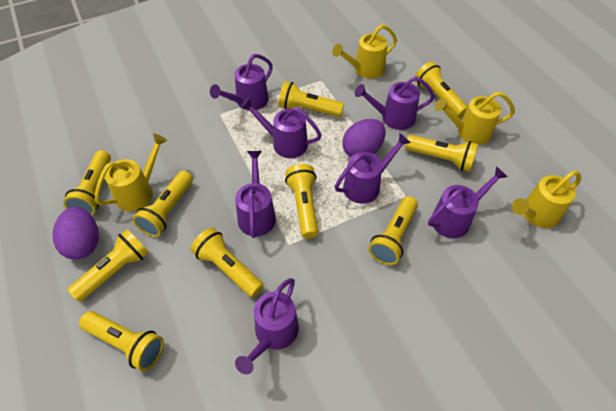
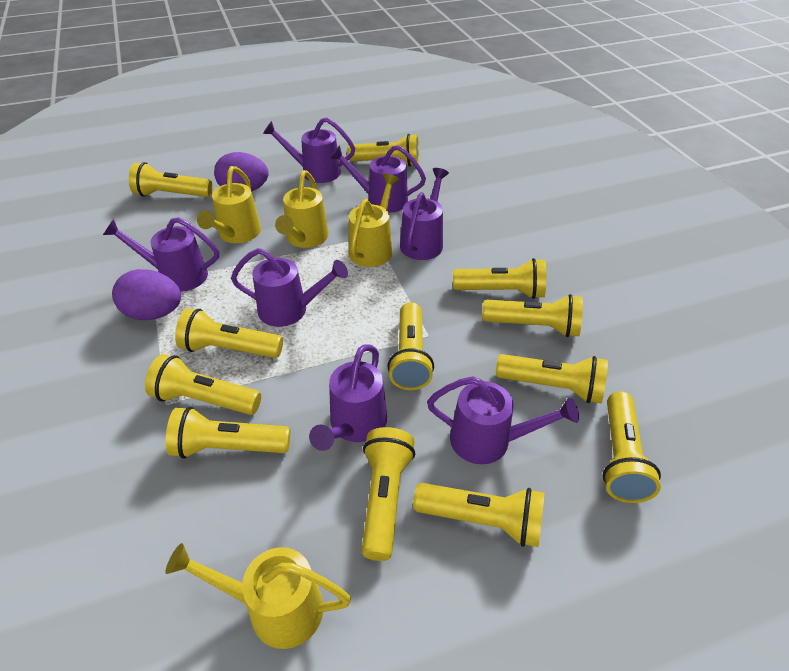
yellow flashlight: [63,150,111,215] [67,229,149,302] [79,311,164,371] [133,171,193,237] [191,228,264,297] [278,81,344,117] [285,164,319,239] [368,196,418,265] [405,135,478,172] [415,62,468,118] = 10 -> [129,162,213,197] [145,354,261,415] [166,407,290,459] [175,308,283,358] [347,134,419,166] [362,427,415,561] [387,302,434,390] [413,483,544,547] [453,258,546,299] [482,294,583,337] [496,354,608,403] [603,391,661,503] = 12

